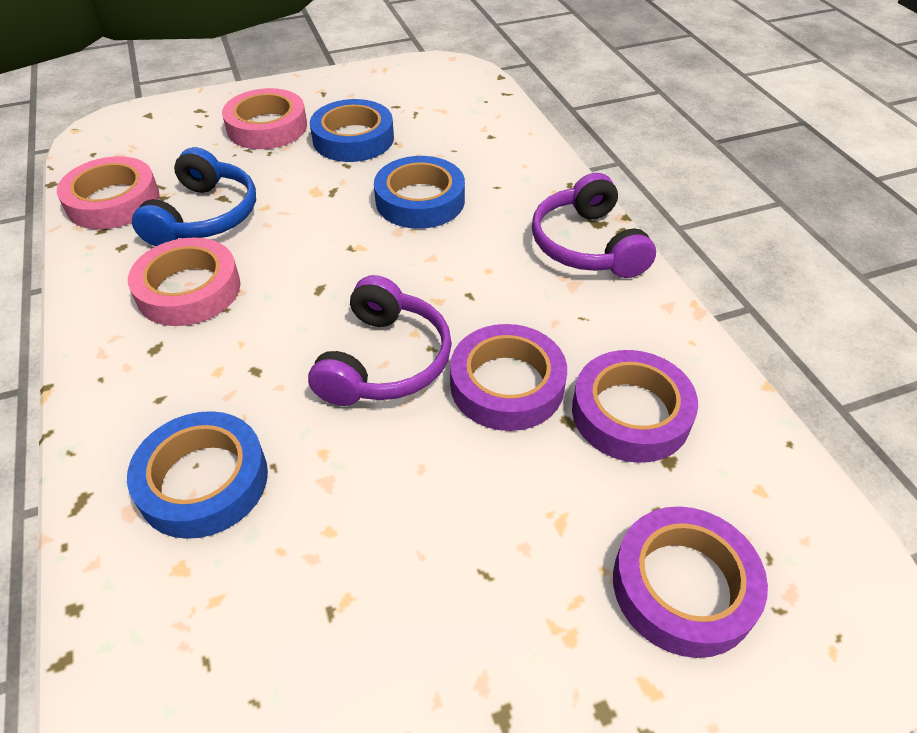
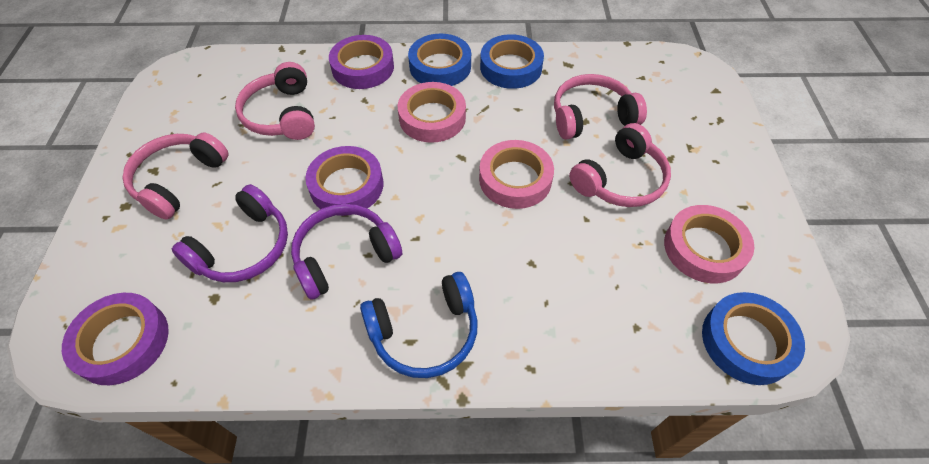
pink headphones: none = 0 -> [122,133,229,220] [235,62,315,140] [554,74,647,140] [569,123,671,207] = 4

